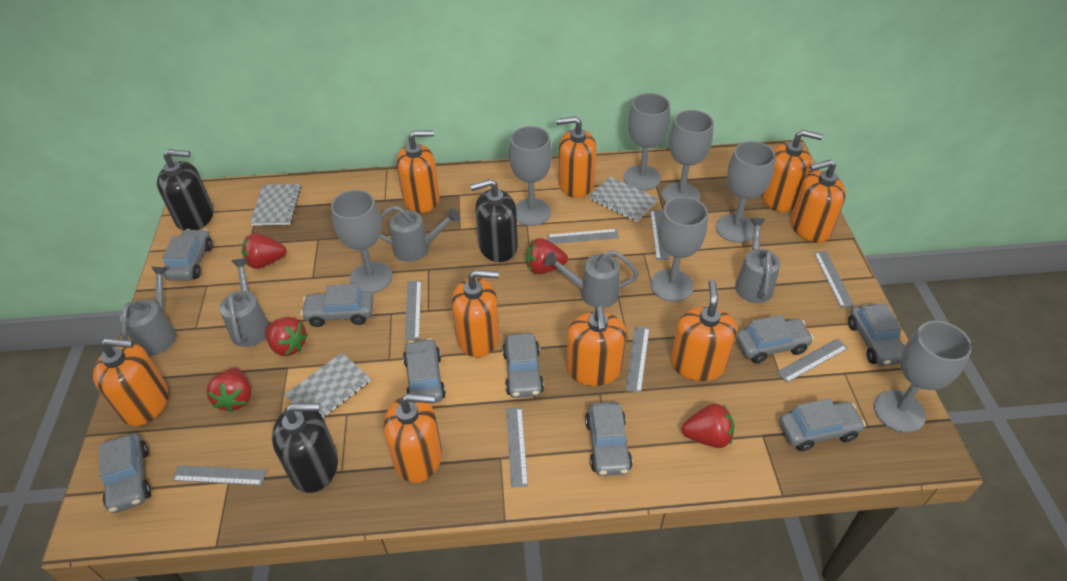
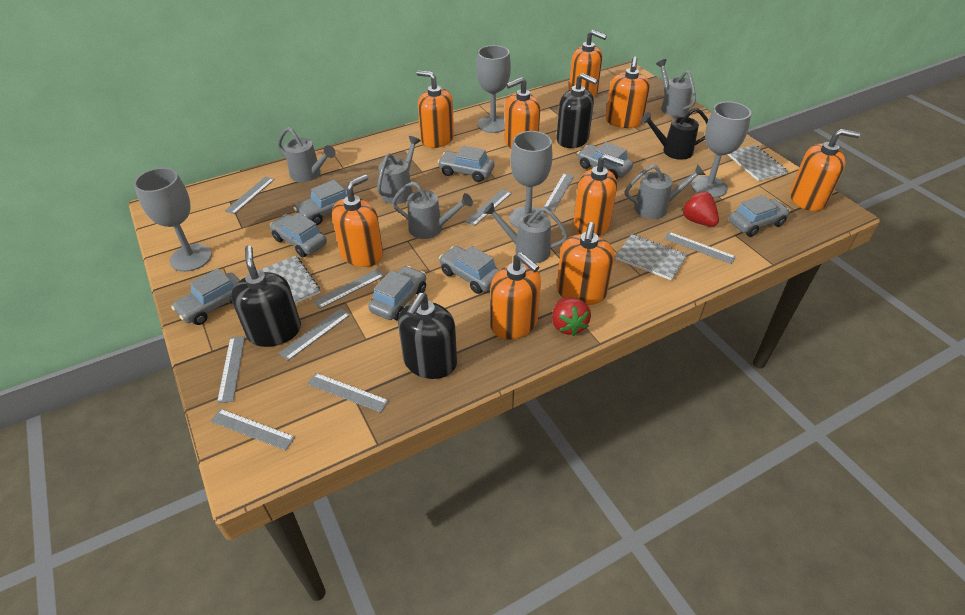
black watering can: none = 0 -> [641,108,708,160] = 1
grey car: [99,433,151,513] [162,229,213,281] [301,284,374,327] [403,338,446,404] [502,333,544,398] [585,402,633,476] [736,315,814,363] [779,399,866,451] [848,303,905,366] = 9 -> [171,268,240,325] [270,213,327,257] [294,180,347,225] [368,266,426,320] [437,146,494,182] [439,246,499,294] [577,142,633,179] [729,195,790,237] = 8
grey goblet: [331,190,392,293] [509,126,552,226] [623,93,670,191] [651,197,708,302] [662,110,714,203] [716,141,776,243] [874,321,972,433] = 7 -> [134,168,212,272] [476,45,511,133] [509,131,553,228] [691,102,751,198] = 4
grey ruler: [172,465,267,485] [405,281,421,340] [506,407,528,488] [547,229,619,244] [626,326,650,393] [650,210,670,260] [777,338,848,383] [814,251,854,308] = 8 -> [210,409,295,451] [217,336,245,403] [225,176,275,214] [279,308,350,361] [307,373,389,413] [313,269,385,309] [465,189,512,226] [543,173,574,211] [664,232,736,264] = 9
grey watering can: [120,266,176,356] [219,259,269,347] [379,205,460,262] [544,250,639,308] [735,218,780,303] = 5 -> [278,127,336,182] [377,136,421,204] [392,181,473,239] [483,202,568,263] [625,165,705,219] [656,59,696,117] = 6
red strawberry: [206,368,251,412] [242,233,287,269] [265,317,308,356] [526,238,568,274] [682,404,734,448] = 5 -> [552,297,591,336] [682,191,719,227] = 2

